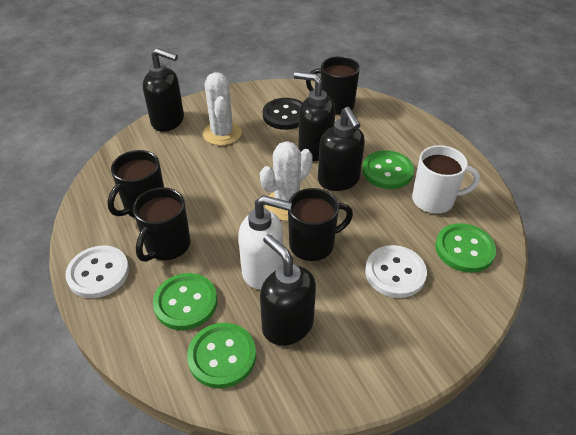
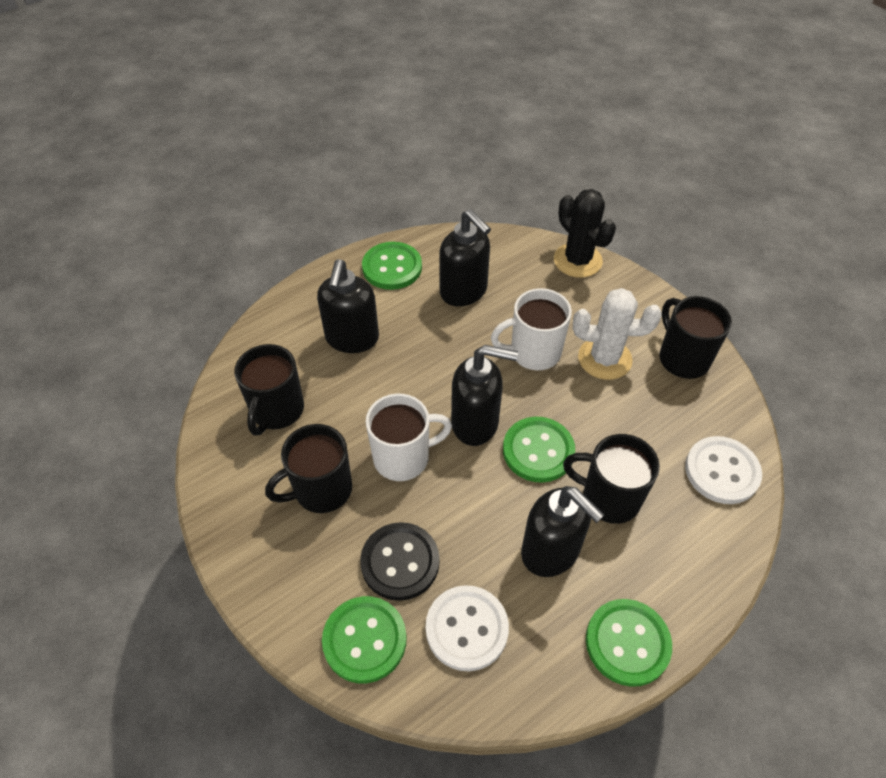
black cactus: none = 0 -> [554,189,616,278] = 1
white cactus: [203,72,242,146] [260,141,313,221] = 2 -> [573,288,662,380] = 1
white mug: [412,145,480,214] = 1 -> [366,394,452,481] [491,288,572,371] = 2
white soap dispenser: [238,195,292,289] = 1 -> none = 0

